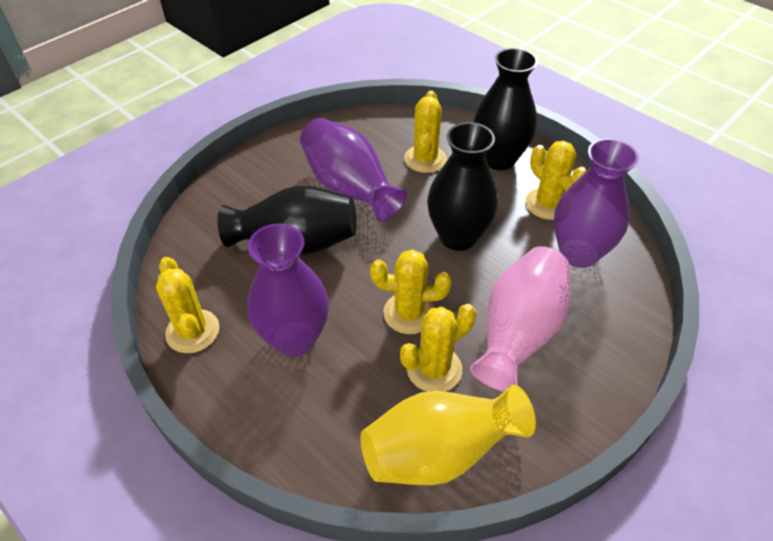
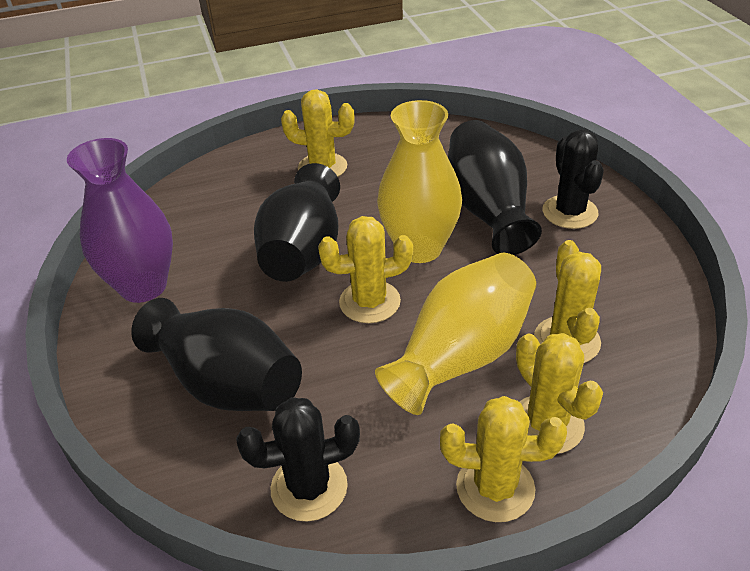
black cactus: none = 0 -> [236,397,360,522] [542,129,604,229] = 2
pink vase: [470,246,570,392] = 1 -> none = 0
purple vase: [247,224,329,357] [300,118,407,222] [554,138,639,268] = 3 -> [67,138,173,303] = 1
yellow vase: [361,385,536,485] = 1 -> [375,253,536,415] [377,100,462,263] = 2

